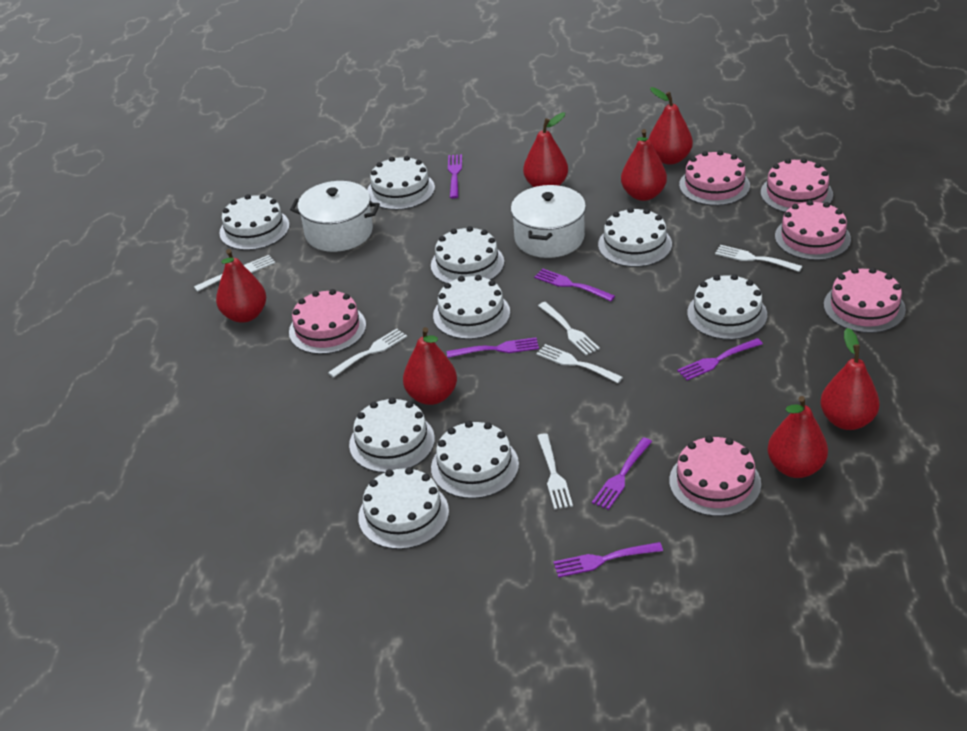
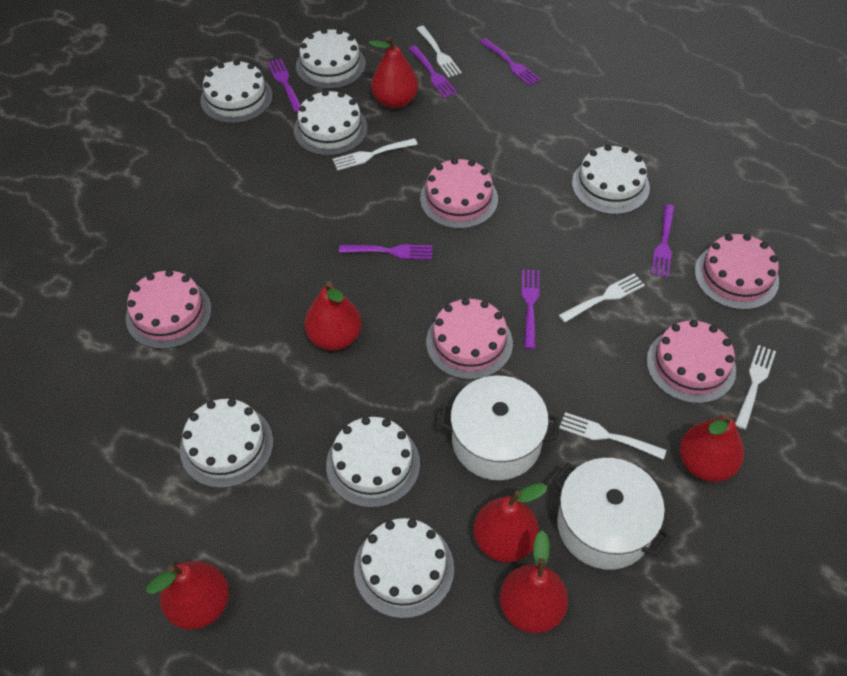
pink cake: [289,289,366,354] [669,436,761,516] [679,150,750,206] [761,158,833,213] [775,200,851,260] [824,267,906,333] = 6 -> [126,270,211,349] [420,158,498,229] [426,298,513,380] [647,320,736,404] [695,234,779,310] = 5
red pear: [216,249,266,323] [403,327,457,405] [523,113,568,187] [621,129,667,201] [649,87,693,165] [767,396,828,478] [820,328,880,430] = 7 -> [146,561,229,630] [305,281,362,351] [369,36,418,109] [473,483,548,563] [500,531,568,633] [680,413,744,482] = 6
white cake: [219,194,290,250] [349,397,435,473] [358,467,449,549] [367,156,435,210] [431,226,504,283] [431,421,519,499] [433,275,510,339] [598,207,672,267] [687,274,767,340] = 9 -> [180,399,273,488] [201,60,272,123] [294,90,367,156] [296,28,365,89] [326,417,420,508] [354,518,454,619] [572,145,650,215] = 7
white fork: [194,255,275,292] [328,328,407,378] [536,344,623,383] [537,433,573,510] [538,302,600,355] [715,245,802,272] = 6 -> [333,138,418,171] [417,26,462,78] [559,273,645,323] [559,412,667,460] [735,345,776,430] = 5

